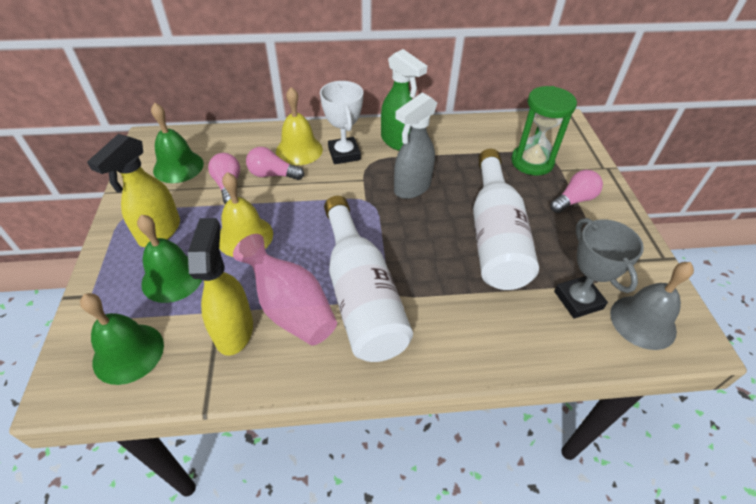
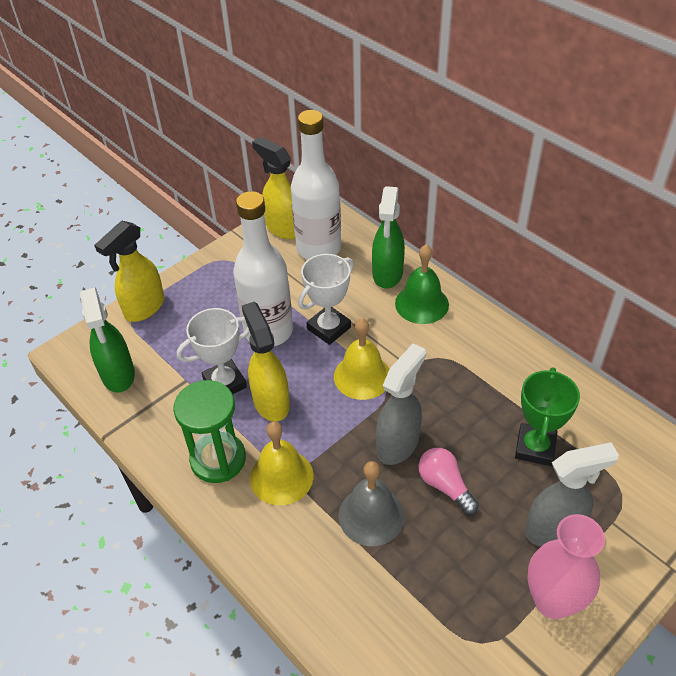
green bell: [80,293,164,385] [137,215,202,303] [151,103,204,183] = 3 -> [395,245,449,324] = 1
green spray bottle: [381,49,427,151] = 1 -> [80,288,135,393] [372,186,405,288] = 2
green trophy: none = 0 -> [515,367,580,466] = 1
grey spray bottle: [394,93,437,199] = 1 -> [376,343,426,465] [525,442,619,547] = 2
grey trophy: [554,218,644,318] = 1 -> none = 0
pink light bulb: [208,153,240,204] [246,147,304,180] [550,170,603,213] = 3 -> [418,448,479,515] = 1
white trophy: [320,81,363,164] = 1 -> [177,308,250,394] [298,254,354,345] = 2
yellow spray bottle: [87,134,180,247] [188,218,253,356] = 2 -> [94,220,164,322] [242,302,290,422] [252,137,295,239] = 3

